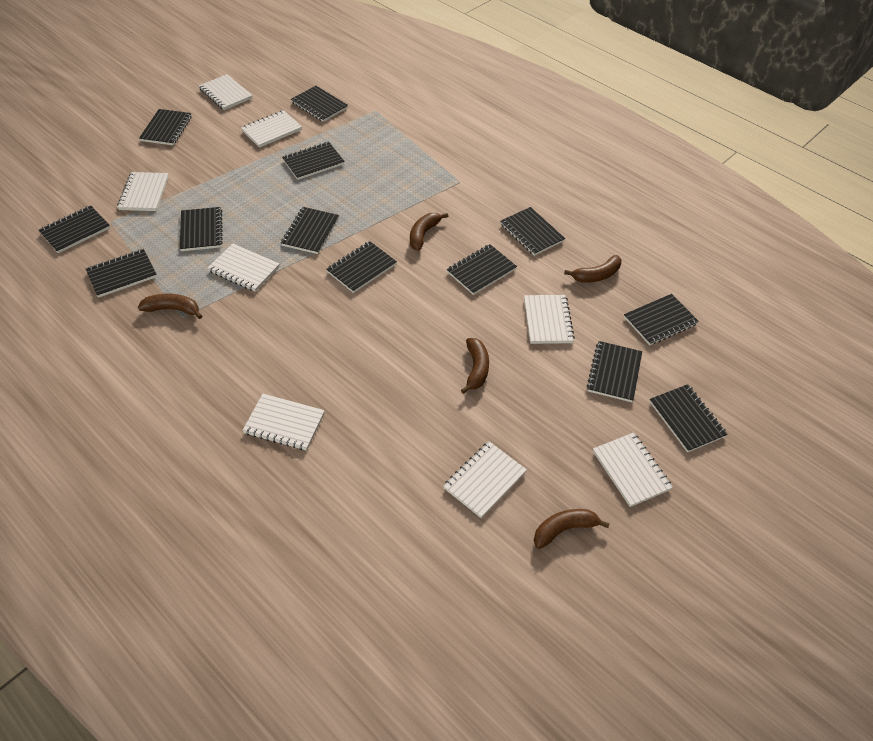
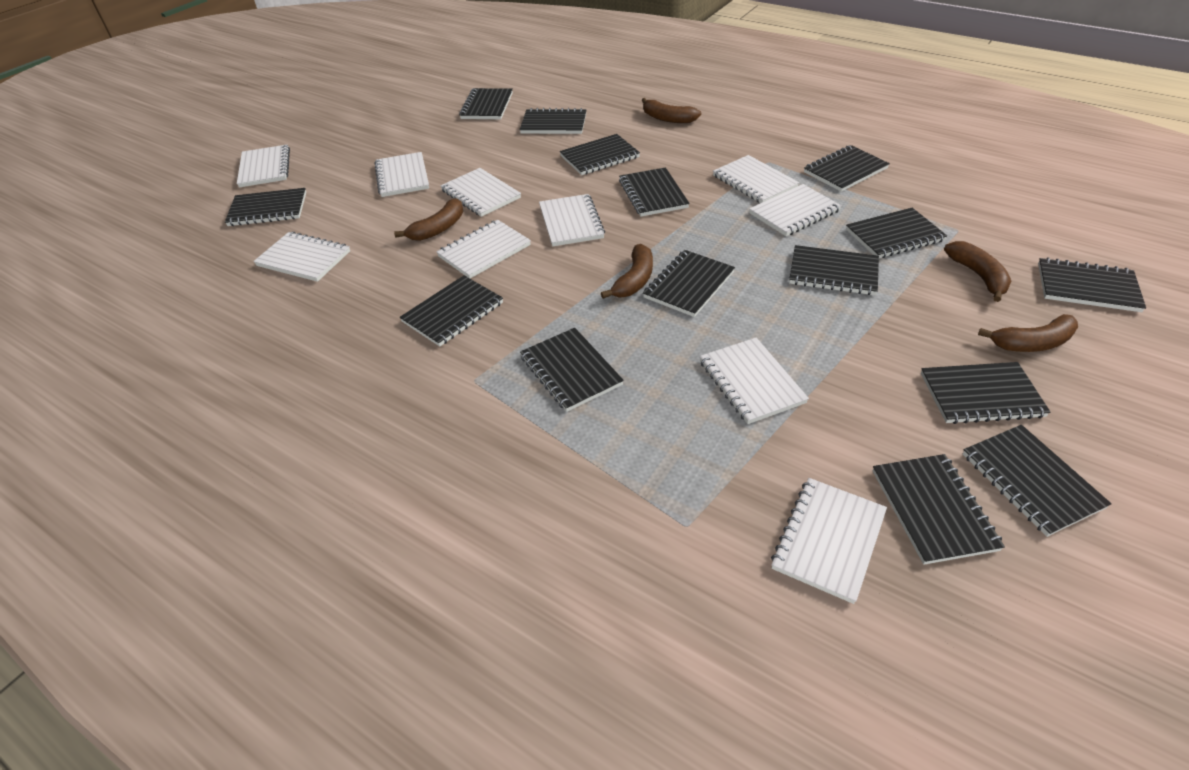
black notebook: [39,205,110,253] [86,249,157,298] [139,109,192,145] [180,207,223,251] [281,207,339,254] [282,142,345,180] [291,86,348,122] [326,241,397,293] [447,244,517,295] [501,207,565,256] [587,341,642,402] [624,294,699,345] [650,384,728,452] = 13 -> [225,188,306,226] [400,275,503,346] [459,88,513,119] [520,108,587,134] [520,328,624,412] [560,134,640,175] [619,167,690,216] [643,250,735,317] [789,245,879,295] [804,145,890,192] [846,208,947,258] [872,454,1005,565] [921,362,1051,424] [963,425,1112,537] [1038,257,1146,312] = 15
white notebook: [117,172,169,211] [199,74,252,110] [207,243,280,292] [241,110,302,148] [242,394,325,451] [443,441,527,518] [524,295,575,344] [593,432,673,507] = 8 -> [237,144,290,188] [253,232,350,282] [374,152,429,197] [436,220,531,278] [440,168,521,217] [539,194,605,246] [700,337,809,424] [713,155,799,203] [749,184,841,236] [771,478,887,604] = 10

